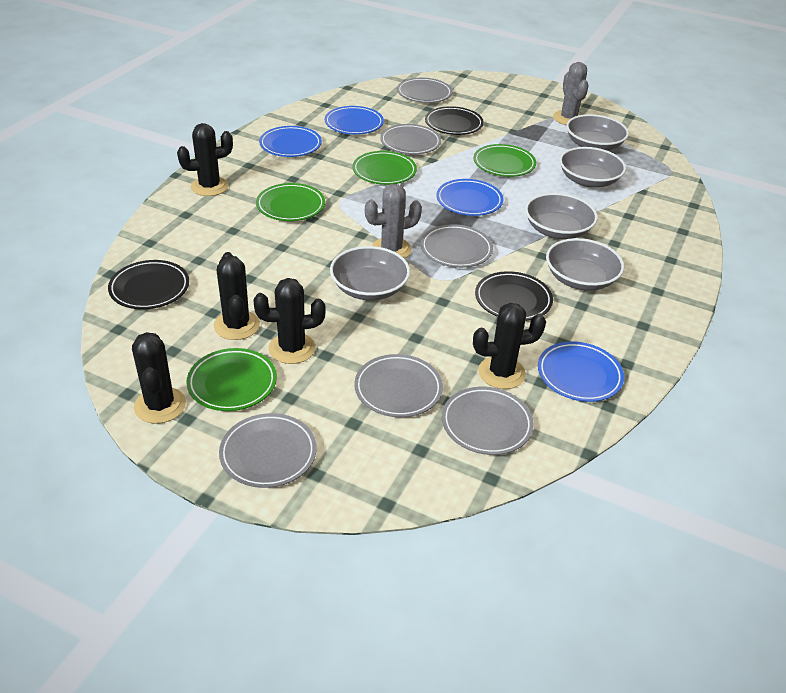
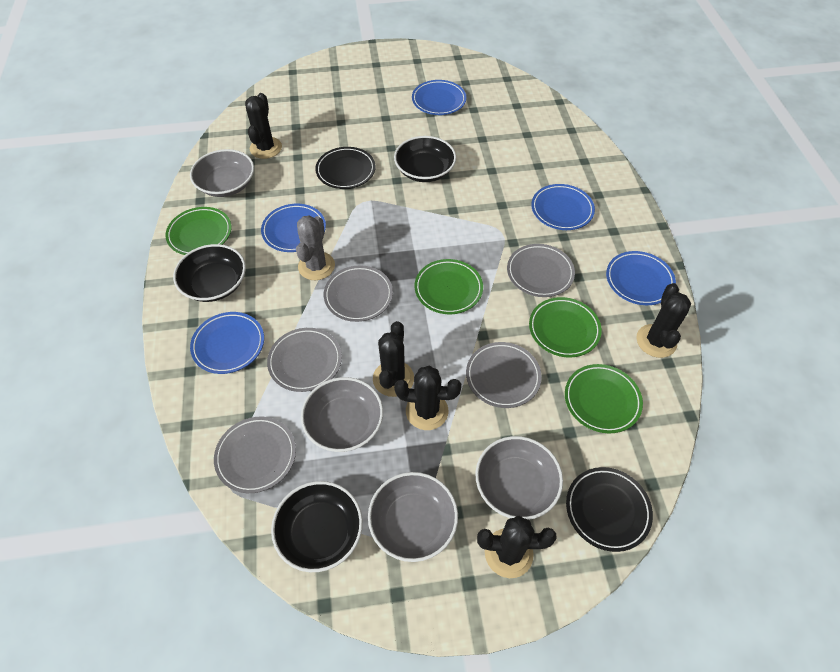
black bowl: none = 0 -> [173,244,246,302] [271,481,363,572] [394,136,456,182] = 3
black plate: [108,260,189,309] [425,106,484,135] [475,271,553,321] = 3 -> [315,147,376,189] [566,467,653,552] = 2
blue plate: [259,126,322,157] [325,106,384,135] [436,179,504,216] [538,341,624,402] = 4 -> [190,312,264,374] [261,204,326,252] [412,80,467,115] [531,184,595,230] [606,251,676,305] = 5
grey bowl: [330,246,410,300] [525,193,598,239] [546,238,624,291] [559,147,626,187] [566,114,629,151] = 5 -> [190,149,254,197] [301,377,383,452] [368,472,458,562] [475,436,563,520] = 4
grey cactus: [365,184,422,259] [553,62,589,125] = 2 -> [296,215,335,280] = 1
grey plate: [219,413,317,488] [354,354,443,417] [380,124,441,155] [397,78,452,103] [421,224,493,268] [442,386,534,455] = 6 -> [214,417,296,493] [267,328,342,392] [324,265,393,322] [466,342,542,408] [507,244,575,297] = 5

